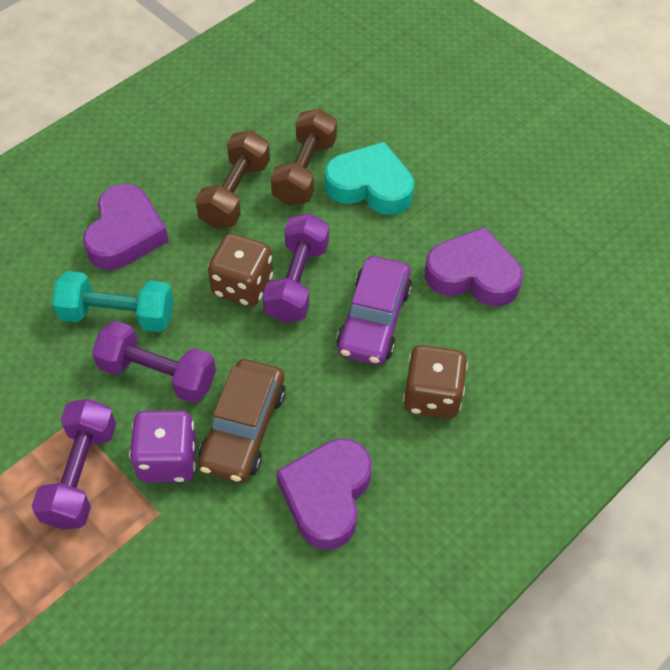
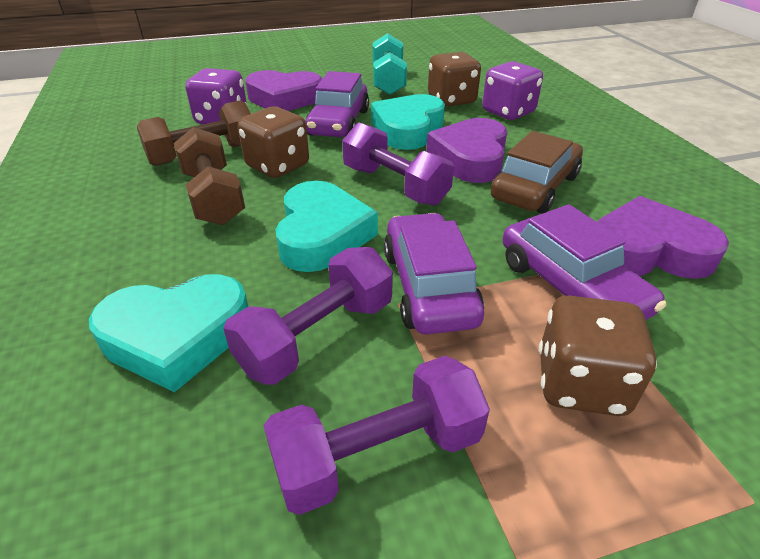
brown dice: [208,233,273,307] [403,345,468,419] = 2 -> [238,107,309,178] [428,52,481,107] [539,296,657,416] = 3
purple car: [336,256,412,365] = 1 -> [305,71,369,137] [384,213,484,335] [503,204,666,320] = 3
purple dice: [129,410,196,482] = 1 -> [185,68,247,124] [482,61,543,120] = 2
turquoise heart: [325,142,414,215] = 1 -> [89,274,248,392] [275,181,378,272] [371,94,445,150] = 3

